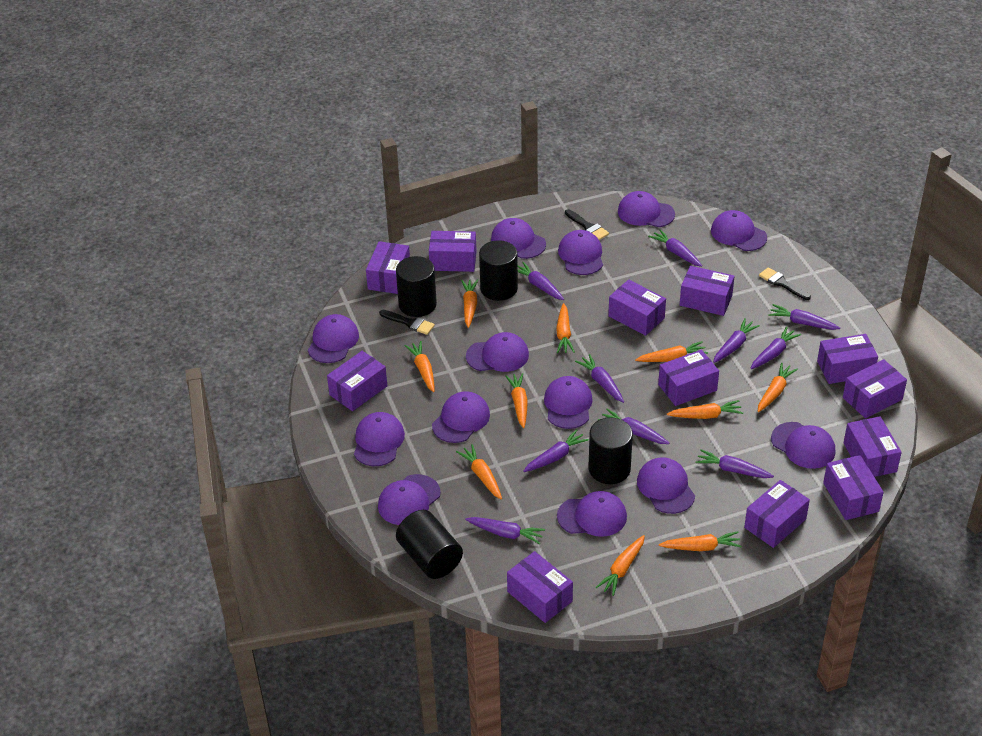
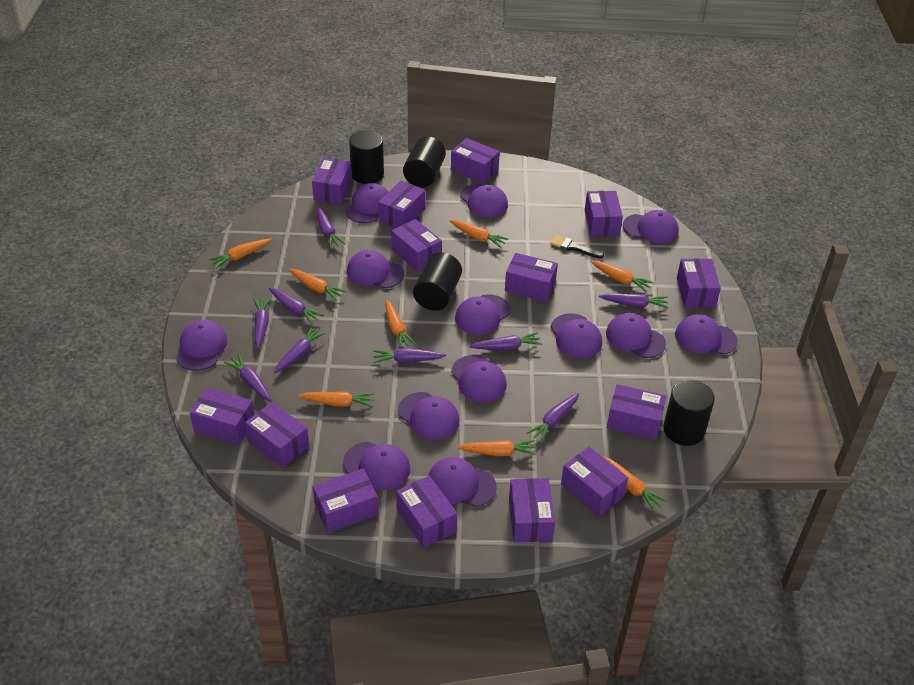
black brush: [379,310,435,335] [565,209,609,240] [759,267,811,300] = 3 -> [550,235,604,259] = 1
orange carrot: [404,341,435,392] [456,444,502,499] [461,279,478,328] [505,373,528,428] [556,303,575,353] [596,535,645,596] [635,341,708,362] [659,531,742,551] [667,400,743,419] [758,362,798,412] = 10 -> [209,239,272,269] [288,269,347,301] [298,392,375,407] [385,300,416,348] [449,220,509,248] [457,440,537,456] [590,261,653,292] [602,456,667,512] = 8
purple box: [327,351,387,411] [366,241,410,294] [429,231,476,272] [507,551,573,623] [608,280,666,336] [658,350,719,406] [680,266,735,316] [744,480,810,548] [817,334,878,384] [823,455,884,520] [843,359,907,418] [844,416,902,477] = 12 -> [190,387,255,445] [245,402,309,468] [312,158,352,204] [313,469,378,533] [378,181,425,228] [391,219,442,272] [396,475,457,548] [451,138,500,184] [505,253,558,302] [509,478,555,542] [561,447,628,516] [585,191,623,236] [607,384,666,440] [677,258,721,308] = 14
purple carrot: [465,517,545,544] [518,262,564,300] [523,429,589,472] [575,354,624,403] [598,409,670,444] [648,229,702,267] [696,449,774,478] [713,318,760,363] [750,327,801,369] [768,304,840,330] = 10 -> [224,354,272,402] [253,297,271,348] [269,288,324,324] [274,326,326,373] [316,207,345,248] [373,348,446,363] [470,332,542,350] [527,393,579,443] [599,293,668,308] = 9

